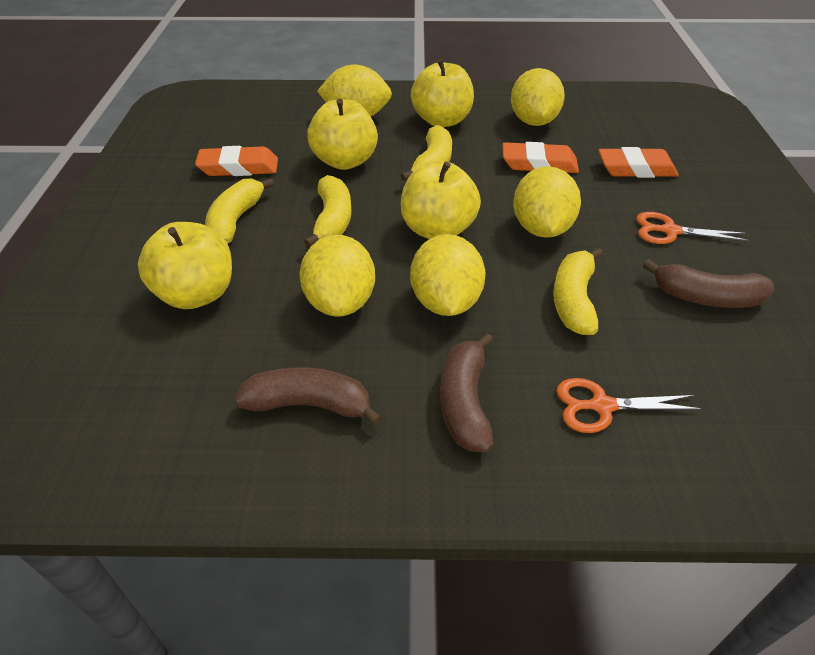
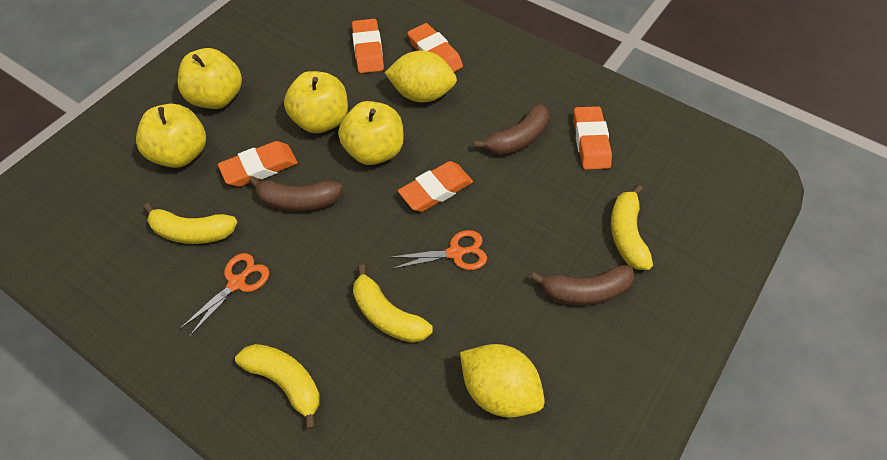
orange eraser: [195,146,278,176] [503,142,579,173] [598,147,679,178] = 3 -> [218,141,297,187] [352,19,384,73] [398,161,473,212] [408,23,463,72] [573,106,612,170] = 5
yellow lemon: [300,235,375,317] [317,65,392,116] [410,234,486,316] [511,68,565,126] [513,166,581,238] = 5 -> [384,51,457,103] [460,344,545,417] = 2

